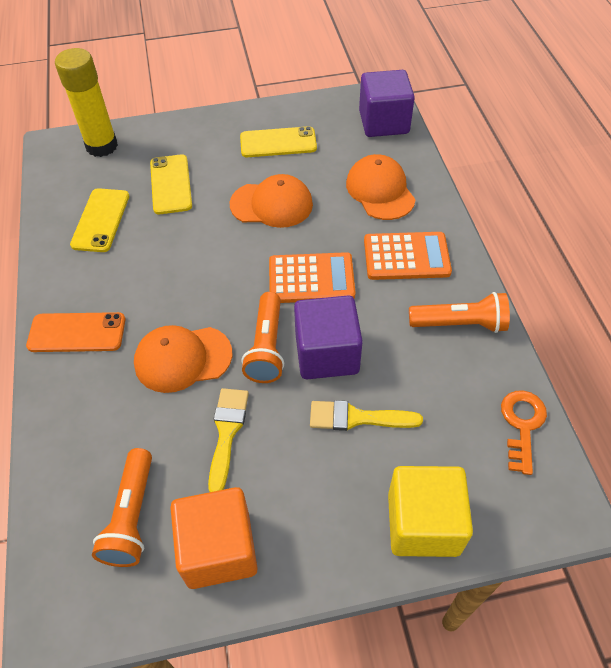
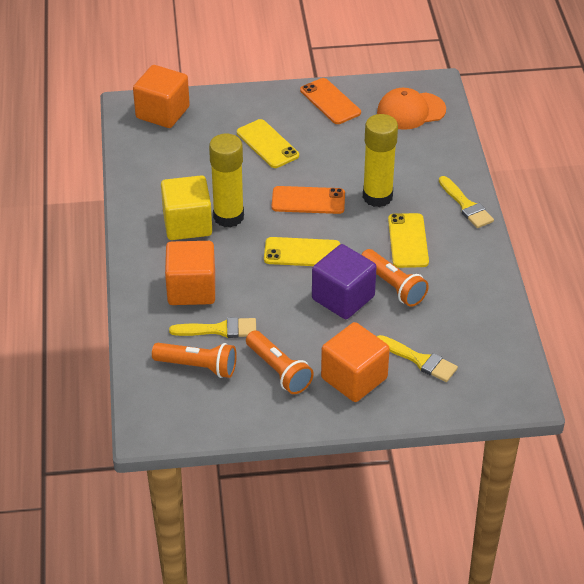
orange calculator: [269,252,356,303] [364,232,452,280] = 2 -> none = 0
orange cap: [134,325,232,393] [230,174,313,228] [346,154,416,220] = 3 -> [377,88,446,130] = 1
orange cube: [170,487,258,589] = 1 -> [133,65,190,128] [165,241,215,305] [321,322,390,402] = 3
orange key: [501,390,547,475] = 1 -> none = 0
orange phone: [26,312,126,352] = 1 -> [272,186,345,214] [300,78,361,124] = 2
purple cube: [294,295,363,379] [359,70,415,137] = 2 -> [312,244,377,319] = 1
yellow brush: [208,388,249,492] [310,400,423,431] = 2 -> [169,317,256,338] [377,335,458,382] [439,176,494,228] = 3
yellow glue stick: [55,48,118,157] = 1 -> [209,134,244,228] [363,114,398,207] = 2

